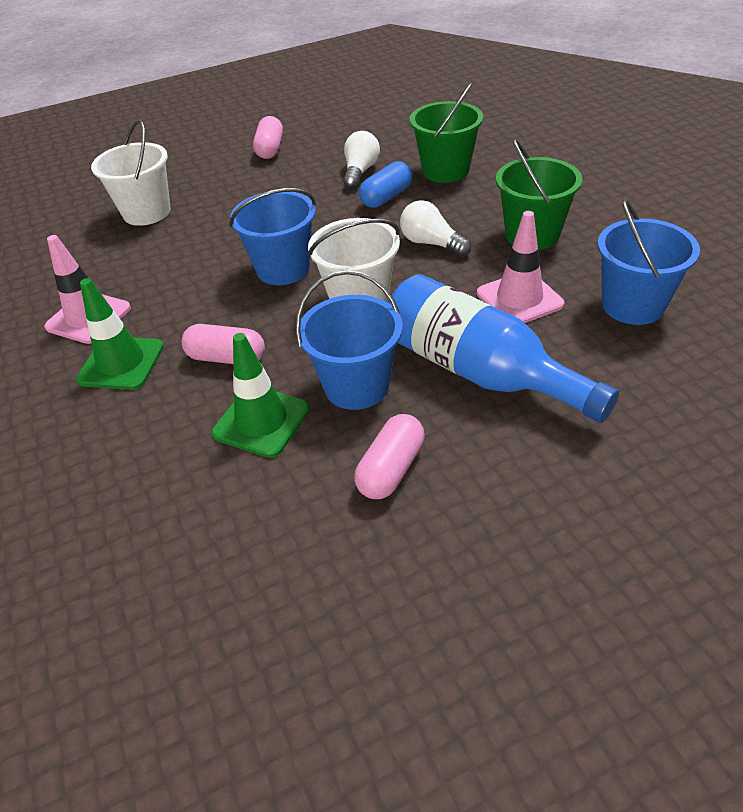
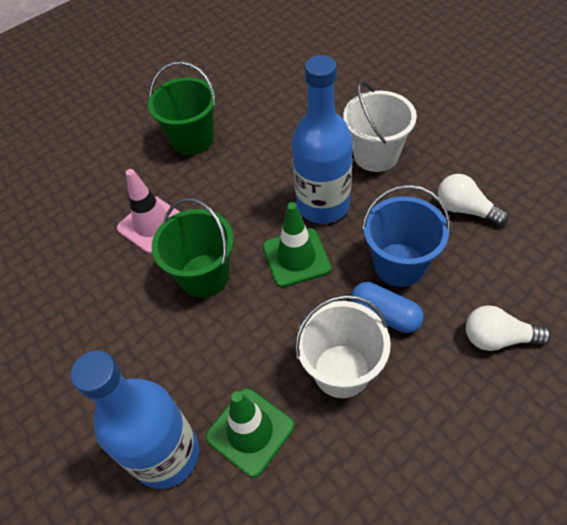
blue bottle: [388,274,619,423] = 1 -> [71,350,199,489] [292,55,353,224] = 2
blue bucket: [229,188,316,285] [296,270,403,410] [597,199,700,325] = 3 -> [362,185,451,287] = 1
pink capsule: [182,324,265,364] [253,116,283,159] [354,414,425,499] = 3 -> none = 0
pink traffic cone: [44,235,131,344] [477,211,564,323] = 2 -> [117,169,180,254] = 1

